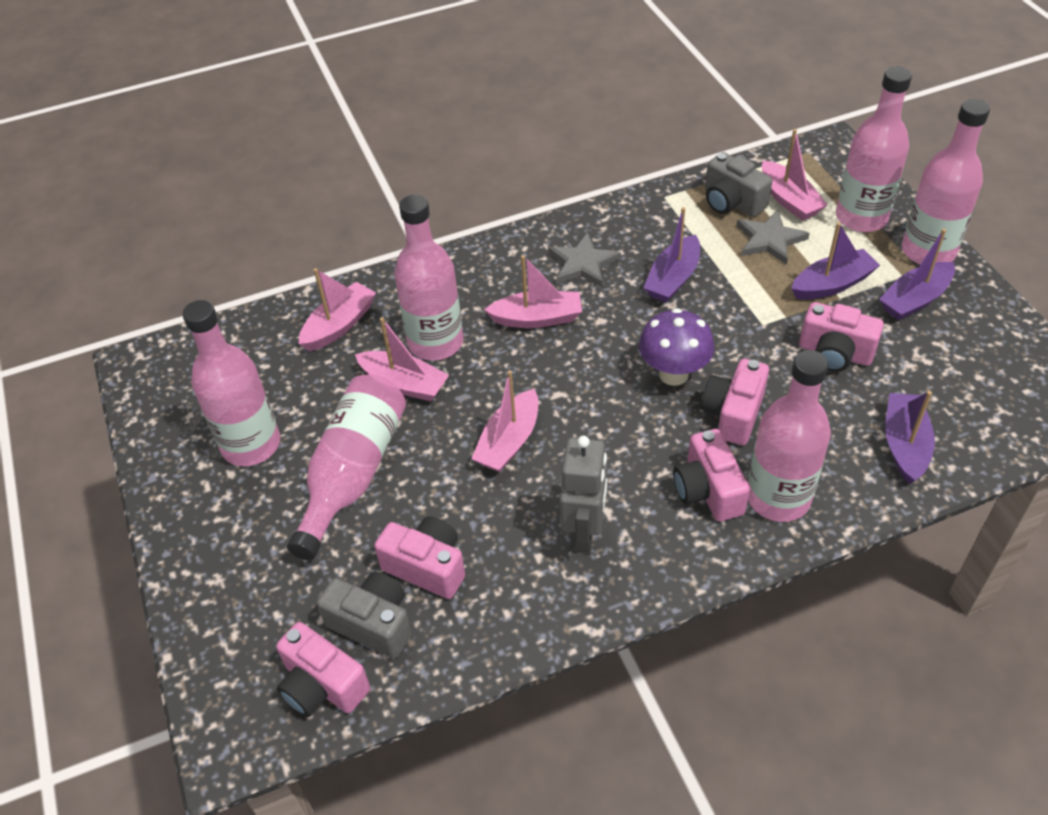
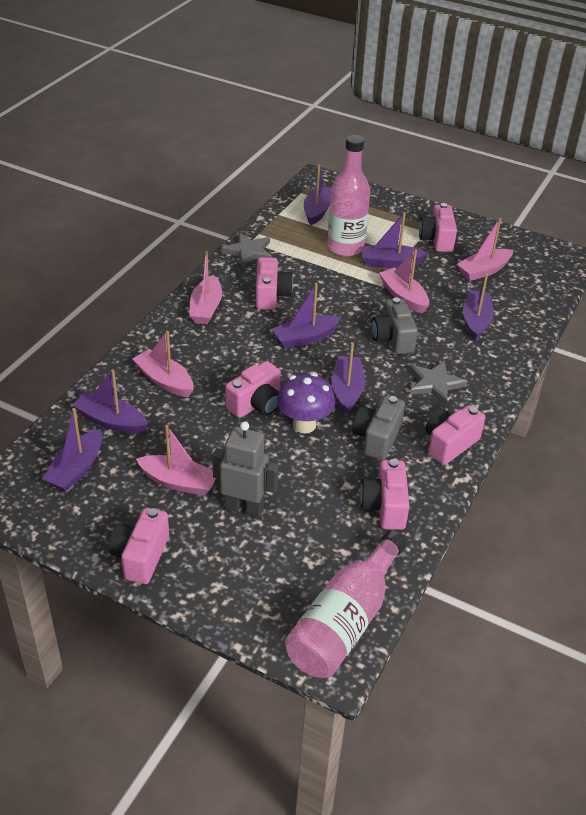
pink bottle: [182,300,280,466] [287,375,406,560] [394,195,463,361] [748,350,831,522] [836,67,912,232] [902,99,990,265] = 6 -> [285,530,406,678] [327,135,370,257] = 2
pink camera: [276,622,370,717] [374,516,465,599] [673,429,750,521] [701,359,769,445] [799,302,884,372] = 5 -> [109,508,169,584] [225,361,281,418] [256,257,293,310] [360,459,410,530] [419,203,457,252] [425,405,485,465] = 6
purple boat: [643,207,700,303] [791,222,880,300] [879,229,955,320] [885,391,935,484] = 4 -> [42,408,103,492] [72,369,148,433] [272,283,341,348] [304,165,332,225] [332,342,365,414] [361,212,427,268] [463,274,494,340] = 7

